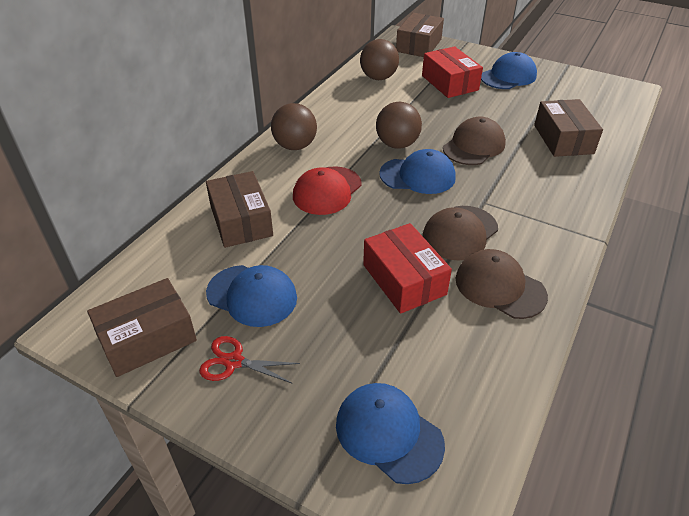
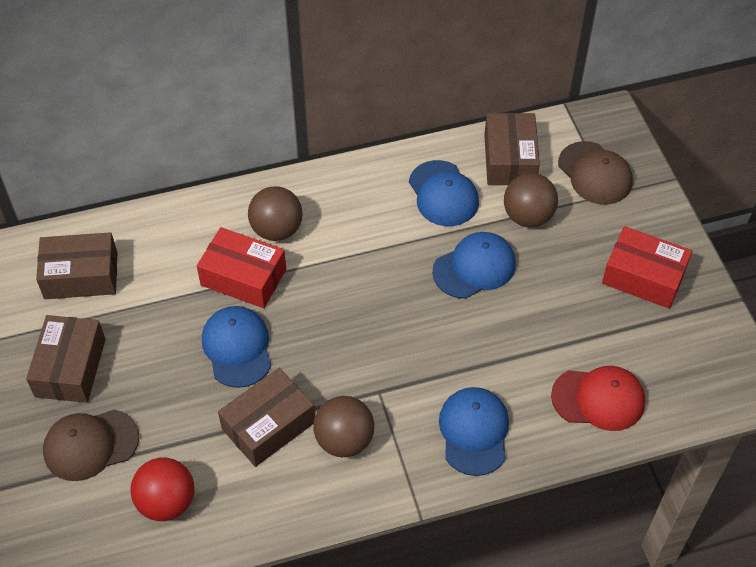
brown cap: [423,206,498,260] [443,117,506,165] [455,249,548,319] = 3 -> [43,410,139,481] [558,141,633,205] = 2
red ball: none = 0 -> [131,457,194,521] = 1
red scissors: [199,336,300,384] = 1 -> none = 0

